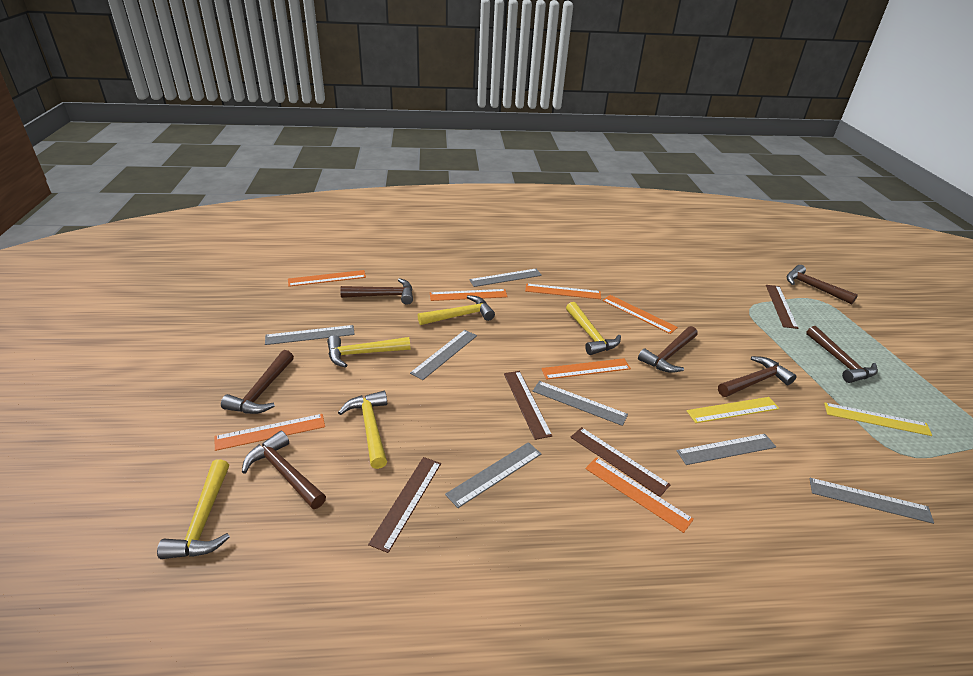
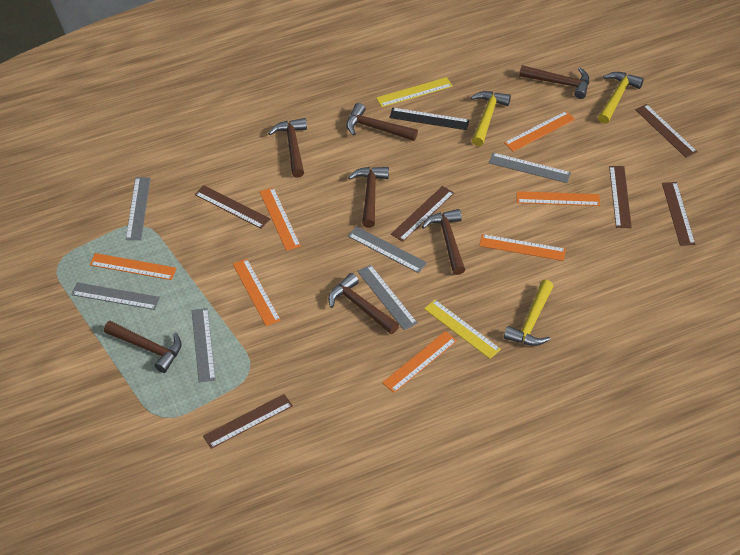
black ruler: none = 0 -> [389,108,469,130] = 1
brown ruler: [368,457,441,553] [504,371,552,440] [571,427,671,497] [766,285,798,329] = 4 -> [195,185,270,229] [203,394,293,449] [391,186,454,242] [609,166,632,228] [635,104,697,158] [662,182,695,246] = 6
grey ruler: [265,325,355,345] [410,330,477,380] [445,442,541,508] [469,269,542,287] [533,381,628,426] [676,434,776,465] [809,478,934,524] = 7 -> [71,282,160,310] [126,177,150,240] [192,308,216,382] [348,226,427,273] [357,265,417,330] [489,153,571,183] = 6
yellow hammer: [157,459,230,559] [327,335,410,368] [338,391,387,469] [418,295,495,325] [566,302,621,355] = 5 -> [470,91,511,146] [504,280,553,346] [598,72,644,124] = 3

